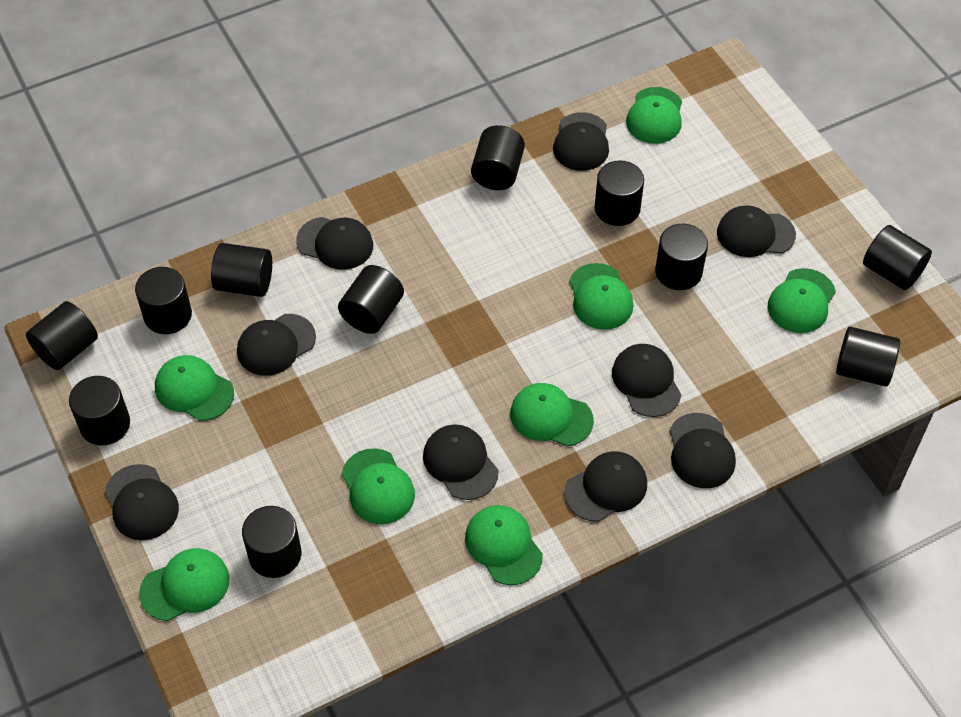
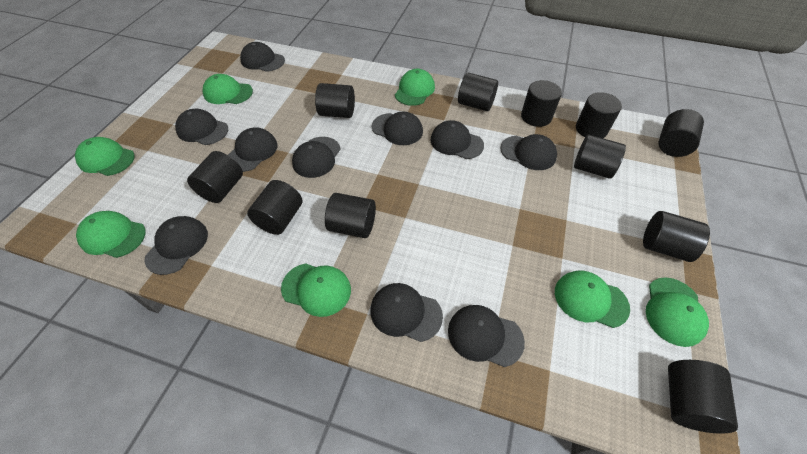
black cap: [105,464,179,540] [237,314,316,376] [296,217,373,270] [423,424,498,500] [553,112,609,171] [564,451,647,522] [612,344,681,417] [670,413,736,488] [717,205,796,257] = 9 -> [144,216,208,275] [175,109,228,145] [228,127,277,172] [240,42,285,72] [292,137,341,178] [370,283,443,342] [372,111,423,145] [430,120,484,159] [448,305,525,367] [500,134,557,170] = 10
green cap: [139,548,229,621] [155,355,234,421] [341,448,415,524] [465,505,543,585] [510,383,594,446] [569,263,633,330] [626,87,682,144] [768,268,836,333] = 8 -> [75,137,135,176] [76,211,146,258] [203,74,253,104] [281,263,351,317] [395,69,435,106] [555,271,630,328] [646,277,709,347] = 7

